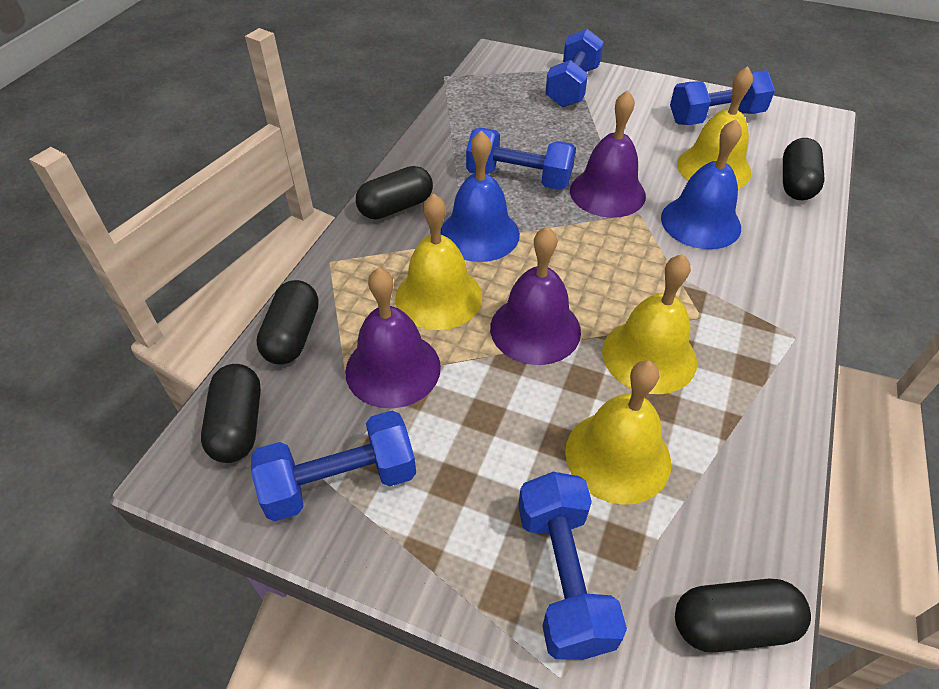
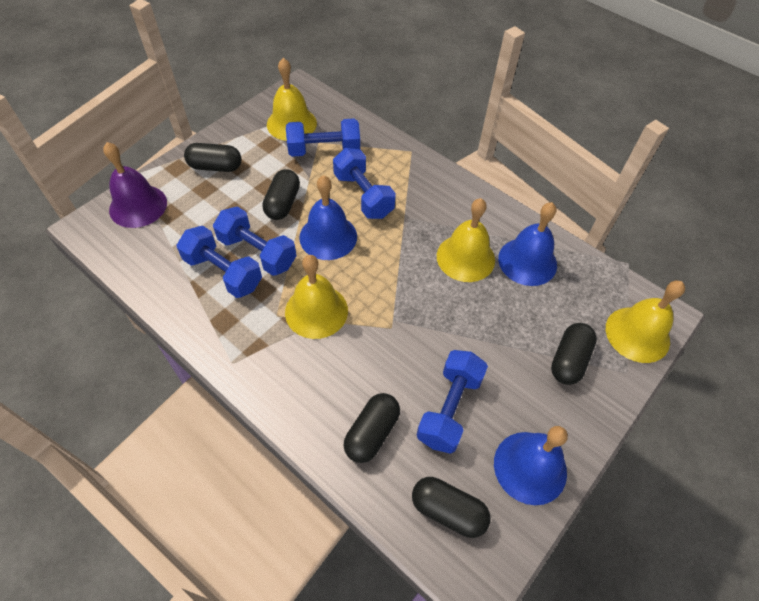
blue bell: [441,131,520,262] [661,119,742,249] = 2 -> [299,175,357,260] [494,426,568,505] [498,202,557,286] = 3
purple bell: [345,268,441,408] [490,226,581,365] [570,90,646,218] = 3 -> [103,142,167,228] = 1

